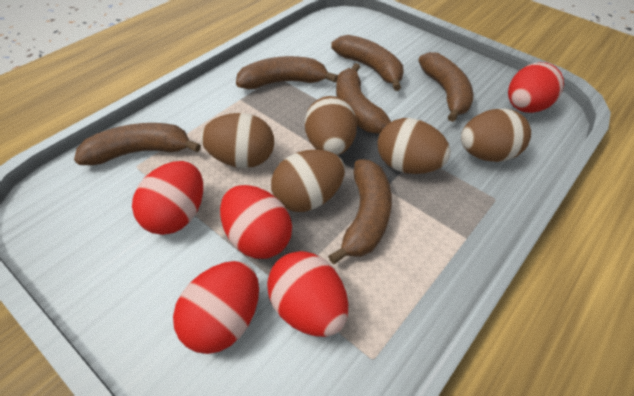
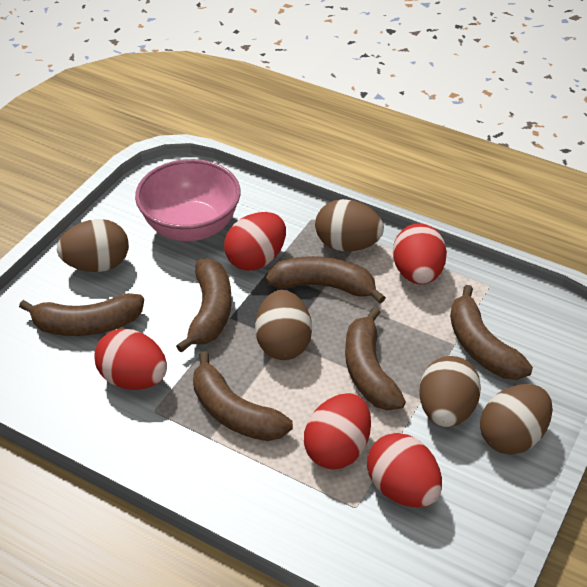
pink bowl: none = 0 -> [135,159,241,241] = 1

